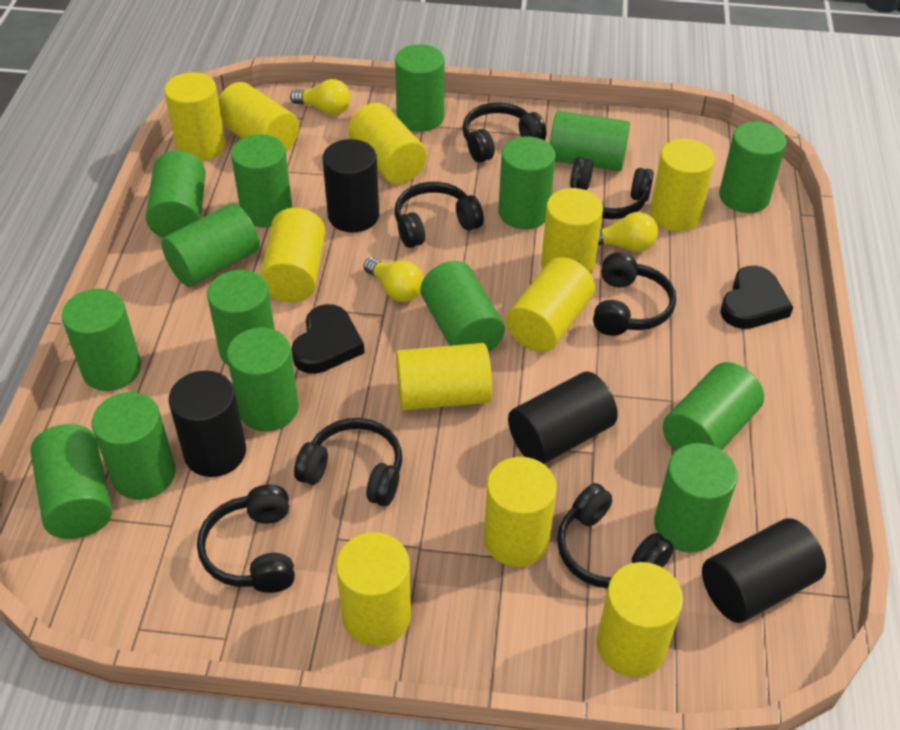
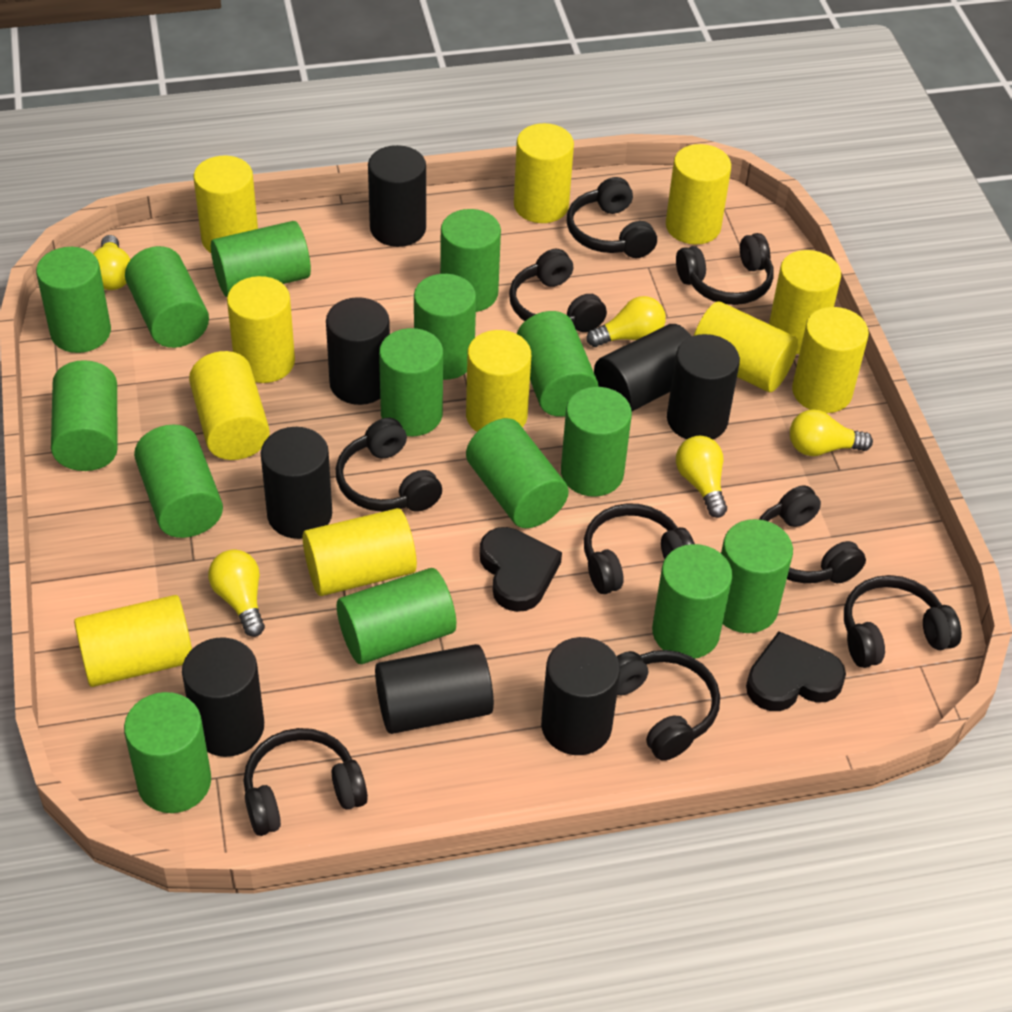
black cylinder: [168,371,246,477] [323,139,379,233] [508,372,618,464] [702,518,826,623] = 4 -> [182,638,264,757] [261,427,332,539] [326,297,390,405] [368,145,426,247] [375,644,494,734] [541,637,620,755] [594,324,692,411] [667,334,740,440] = 8
black headphones: [197,484,295,593] [294,418,402,506] [395,182,484,248] [462,102,546,163] [557,483,674,588] [570,157,654,219] [593,252,676,336] = 7 -> [244,728,368,836] [336,418,442,512] [509,249,607,332] [567,177,657,258] [584,503,695,594] [617,650,720,761] [676,233,774,305] [759,485,866,583] [844,575,962,668] = 9
yellow light bulb: [290,79,351,115] [363,257,424,302] [598,212,658,252] = 3 -> [93,235,131,290] [208,549,265,637] [586,296,666,347] [676,436,727,518] [790,409,873,456] = 5

